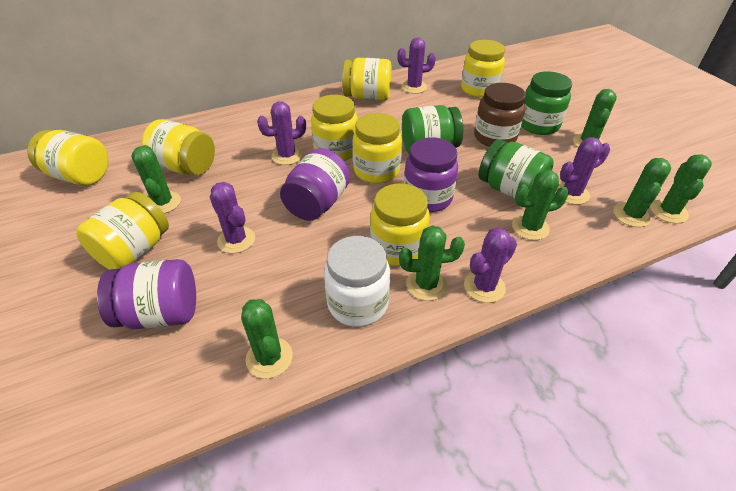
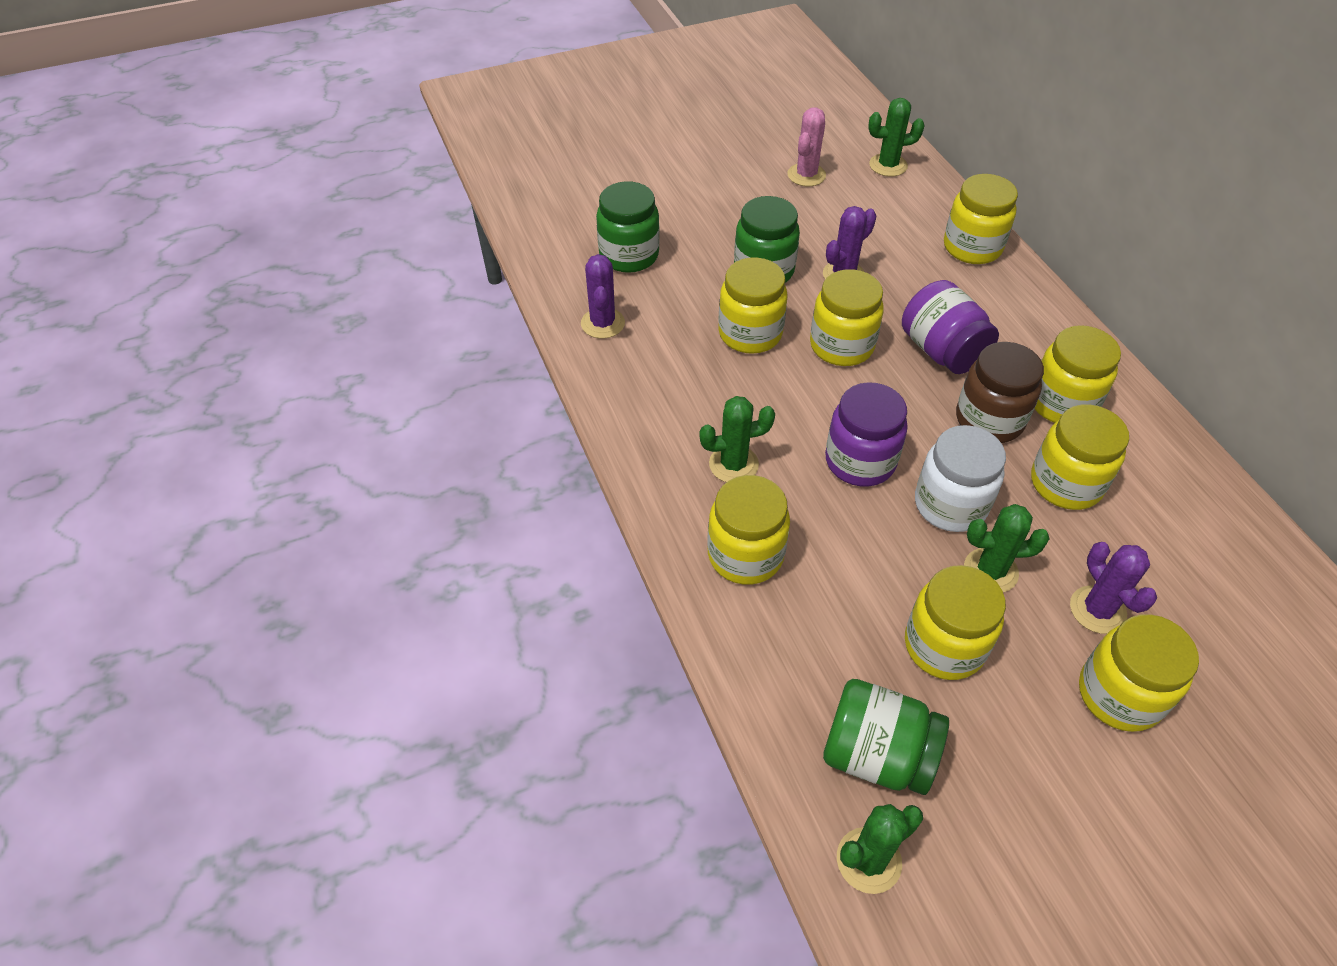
green cactus: [131,145,181,214] [241,299,293,379] [399,225,465,301] [512,170,569,240] [573,89,617,147] [614,158,671,227] [650,154,712,223] = 7 -> [699,396,775,482] [837,804,923,894] [868,98,925,177] [964,504,1050,592] = 4
pink cactus: none = 0 -> [788,107,826,186] = 1
purple cactus: [210,182,255,253] [257,101,306,165] [397,37,436,94] [464,227,517,303] [555,137,610,205] = 5 -> [581,254,625,339] [823,206,876,279] [1070,542,1157,634] = 3
purple jar: [97,259,196,329] [280,148,350,221] [404,137,458,212] = 3 -> [825,382,908,487] [902,280,999,374] = 2

